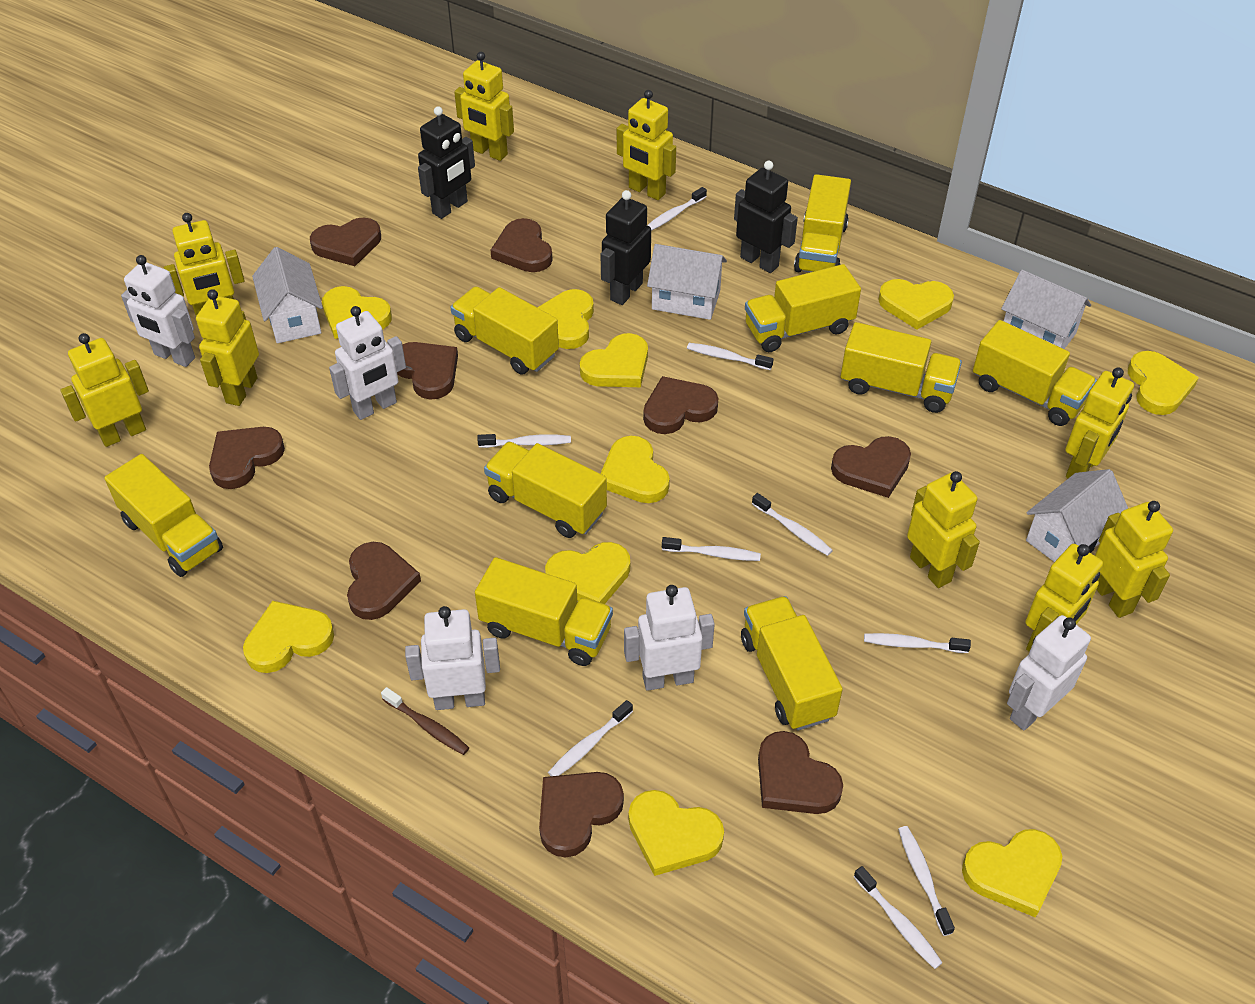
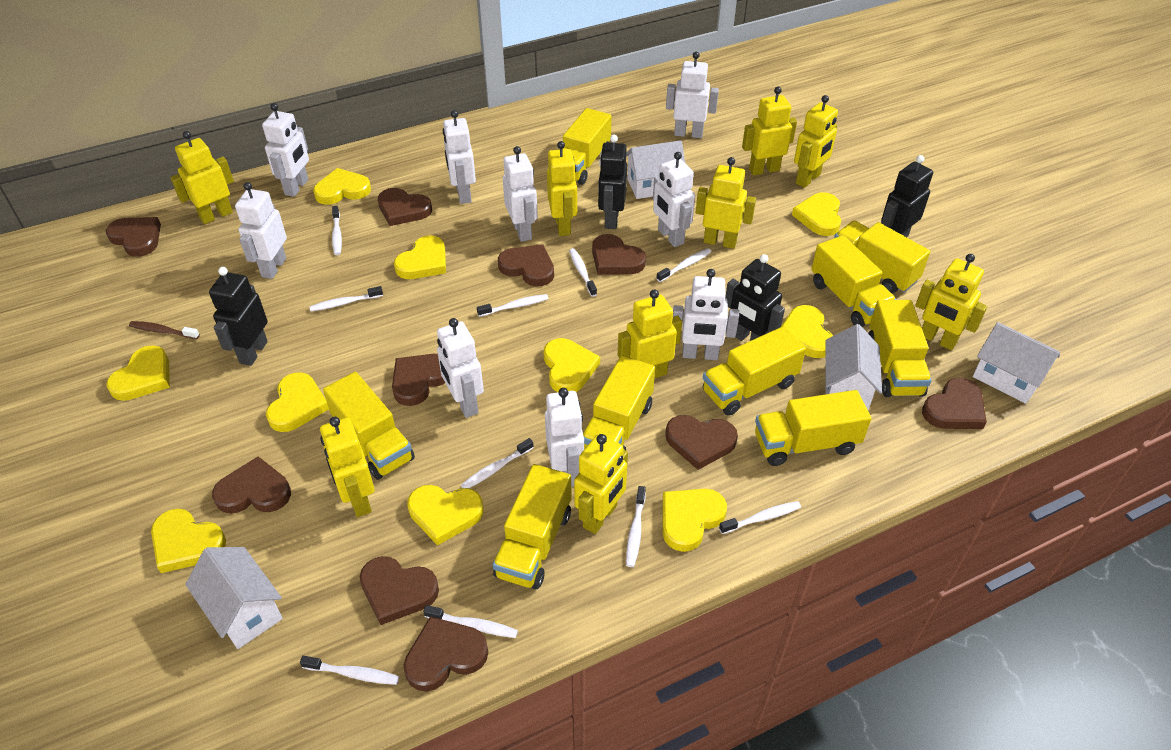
black robot: [418,106,475,219] [600,190,651,305] [734,161,798,273] = 3 -> [209,267,268,366] [598,135,627,229] [725,254,785,341] [881,155,933,237] = 4
brown heart: [209,427,285,489] [310,218,381,266] [347,542,421,620] [397,342,458,400] [490,218,553,272] [539,772,624,857] [643,376,718,434] [758,731,843,814] [831,436,911,498] = 9 -> [106,217,161,257] [212,456,291,514] [360,556,439,625] [378,188,432,226] [392,354,445,406] [404,616,488,692] [498,244,554,287] [592,234,646,275] [665,415,738,470] [922,378,987,429] = 10
white robot: [121,255,195,367] [329,306,406,420] [405,606,500,710] [624,585,715,691] [1007,615,1091,730] = 5 -> [235,182,287,279] [262,103,309,197] [437,318,484,418] [443,110,476,204] [503,146,538,242] [545,388,584,487] [653,152,695,247] [666,52,719,138] [673,269,739,360] = 9
white toothbrush: [477,434,571,448] [548,700,633,776] [647,187,707,231] [662,537,761,561] [687,343,773,370] [752,493,833,556] [854,866,943,969] [864,633,971,653] [898,826,955,936] = 9 -> [300,656,399,685] [309,286,383,311] [332,206,342,255] [423,605,518,638] [461,438,534,488] [477,294,549,317] [569,248,597,297] [626,486,646,567] [656,248,711,282] [719,501,801,534] = 10

